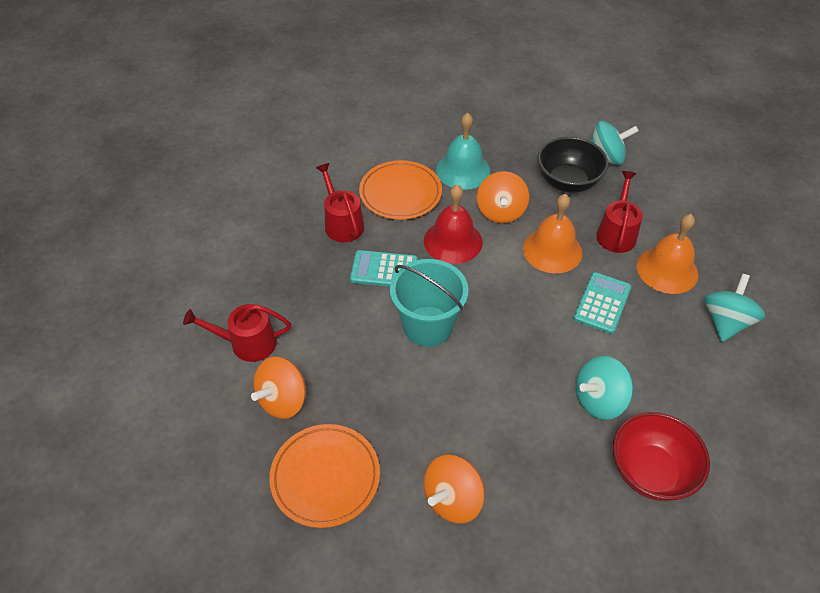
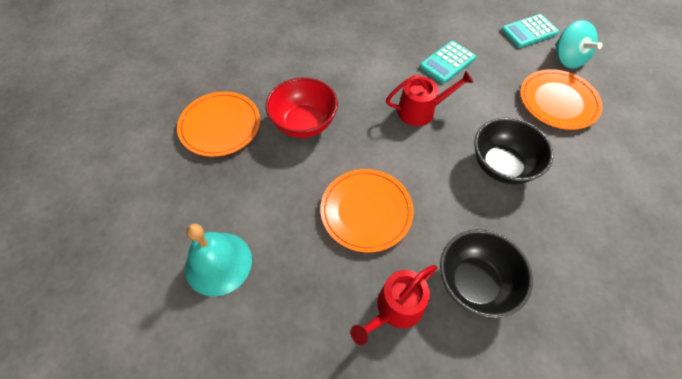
black bowl: [537,136,609,193] = 1 -> [440,229,533,318] [474,117,553,184] = 2
orange bell: [523,194,582,273] [637,214,698,294] = 2 -> none = 0
orange plate: [269,424,380,528] [359,160,442,220] = 2 -> [177,92,260,157] [320,169,414,253] [520,69,602,130] = 3
orange spinning top: [251,357,306,419] [424,455,485,524] [477,171,529,223] = 3 -> none = 0
red bell: [424,185,483,264] = 1 -> none = 0
red watering can: [183,304,291,362] [316,163,364,242] [596,171,643,253] = 3 -> [350,265,437,345] [386,71,473,126] = 2
turquoise bucket: [390,259,469,347] = 1 -> none = 0
turquoise spinning top: [576,356,633,420] [590,121,639,165] [705,274,765,342] = 3 -> [555,20,603,69] = 1

